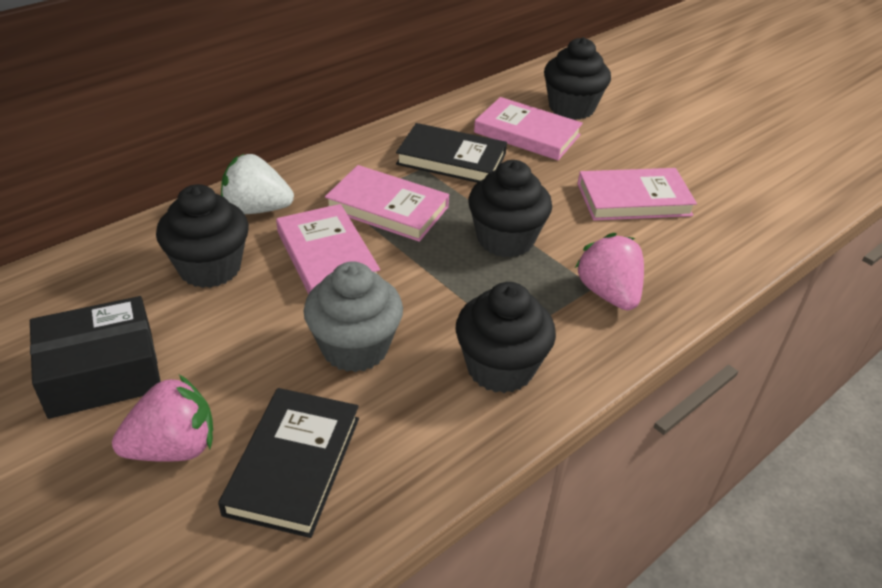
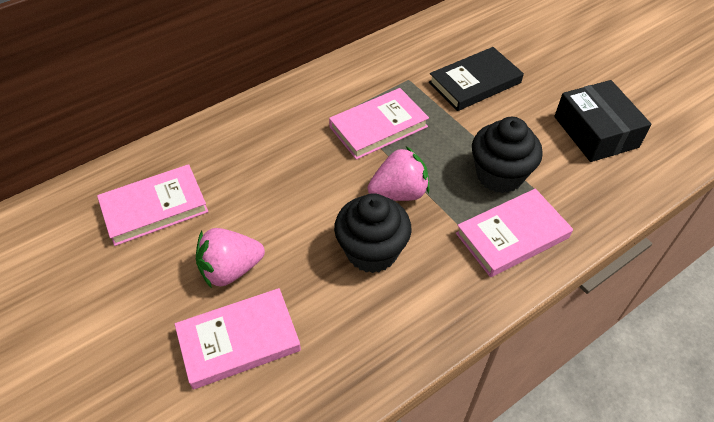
black book: [218,388,359,538] [396,123,507,183] = 2 -> [429,47,524,111] = 1
black cupcake: [156,184,249,288] [456,282,556,393] [468,160,552,258] [544,37,611,120] = 4 -> [334,193,411,273] [472,117,543,193] = 2
grey cupcake: [304,261,403,372] = 1 -> none = 0
white strawberry: [221,154,294,214] = 1 -> none = 0

